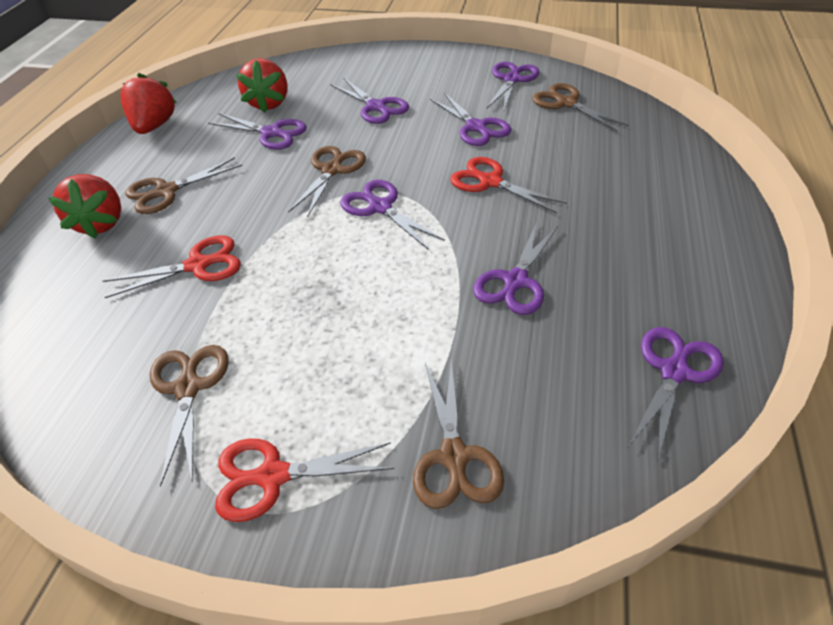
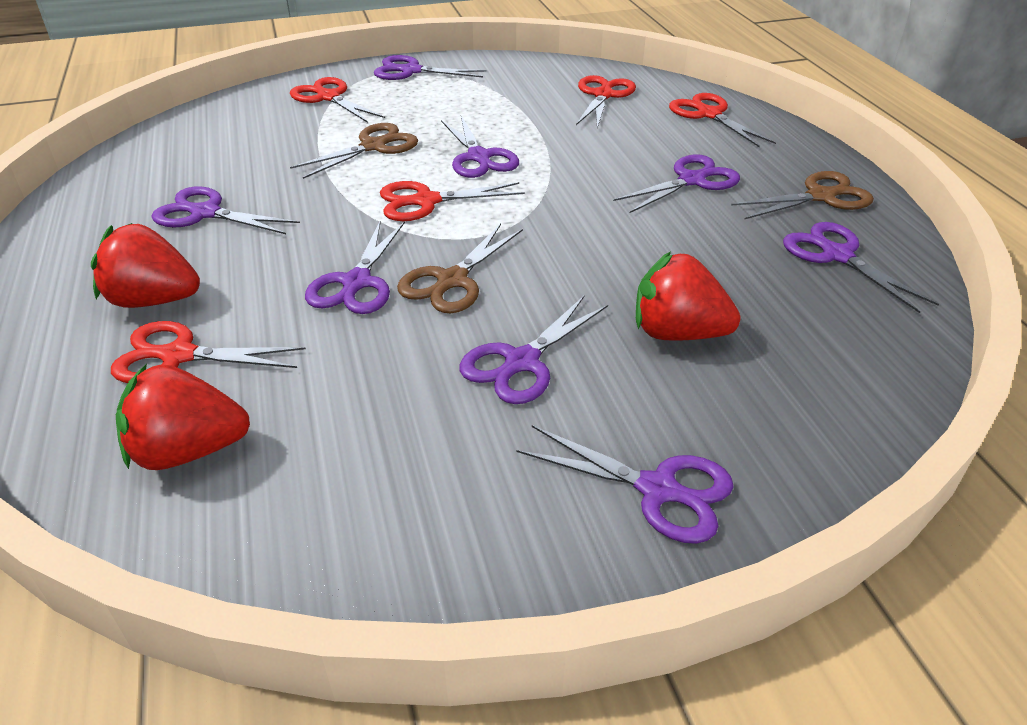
brown scissors: [125,157,242,214] [150,345,229,487] [288,146,366,218] [413,359,504,509] [532,83,629,131] = 5 -> [290,123,418,179] [397,224,523,313] [731,171,874,220] = 3
purple scissors: [208,113,307,150] [330,78,409,124] [340,180,445,249] [430,93,511,146] [473,222,558,315] [487,62,540,110] [628,327,724,462] = 7 -> [151,186,300,234] [305,220,405,314] [374,55,487,80] [441,116,519,178] [459,296,608,404] [516,425,734,544] [613,154,740,213] [783,222,939,313] = 8
red scissors: [103,235,241,298] [215,439,394,522] [450,157,567,213] = 3 -> [111,321,306,383] [290,77,385,123] [380,181,525,221] [576,75,636,129] [669,93,776,147] = 5

